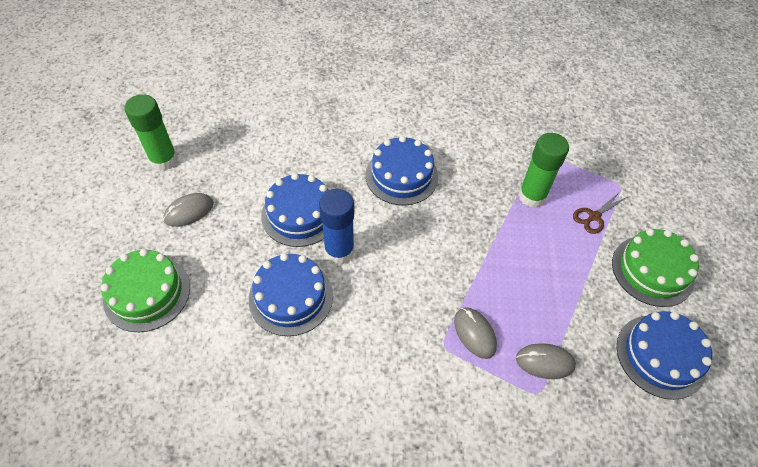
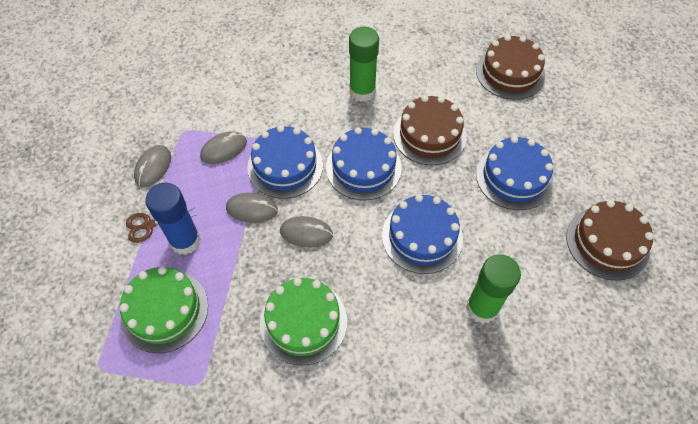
brown cake: none = 0 -> [393,95,467,165] [476,35,545,100] [566,200,654,280] = 3
grey mouse: [163,193,214,227] [454,307,497,359] [516,343,576,379] = 3 -> [134,145,171,187] [200,131,247,164] [226,193,278,223] [280,216,333,248] = 4

